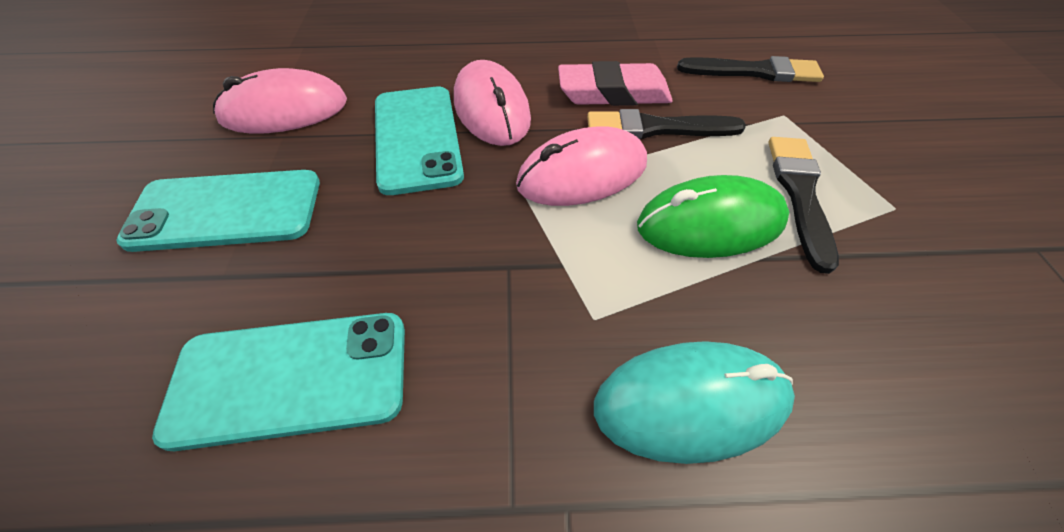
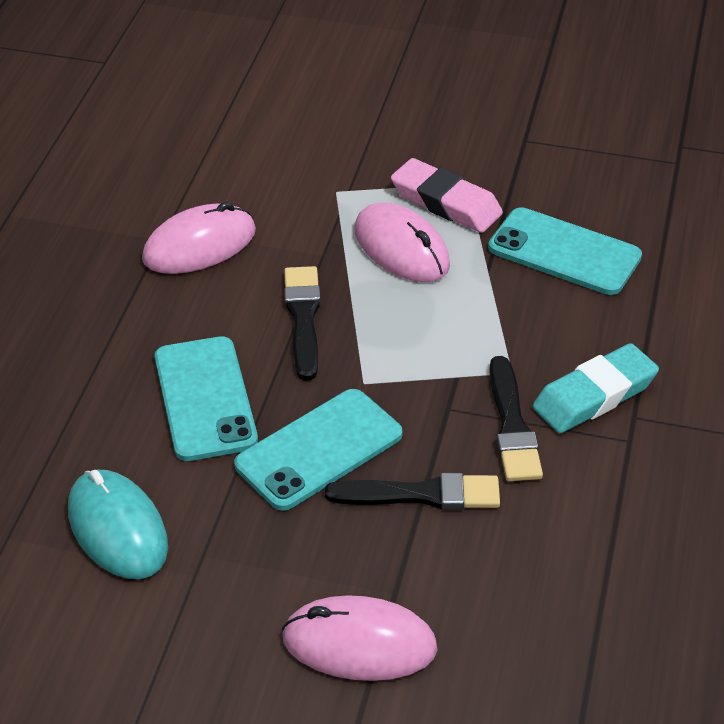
green mouse: [637,175,789,258] = 1 -> none = 0
turquoise eraser: none = 0 -> [533,343,659,433] = 1

